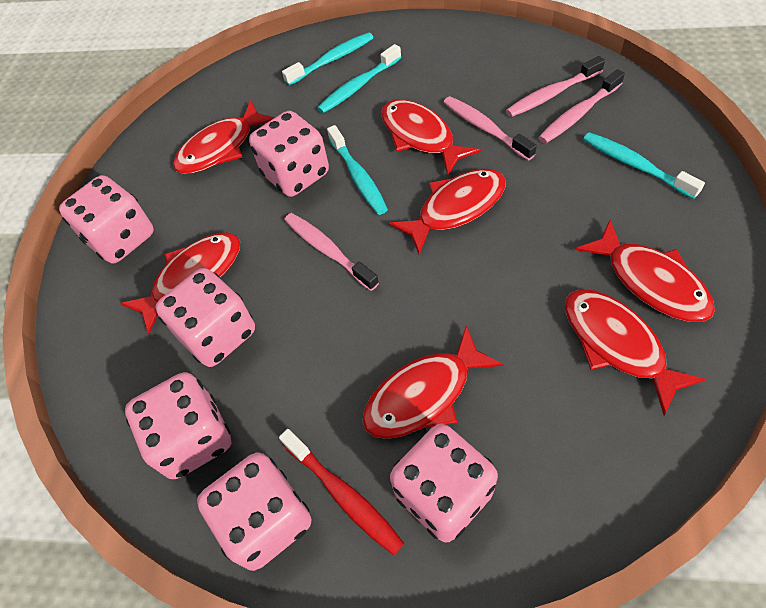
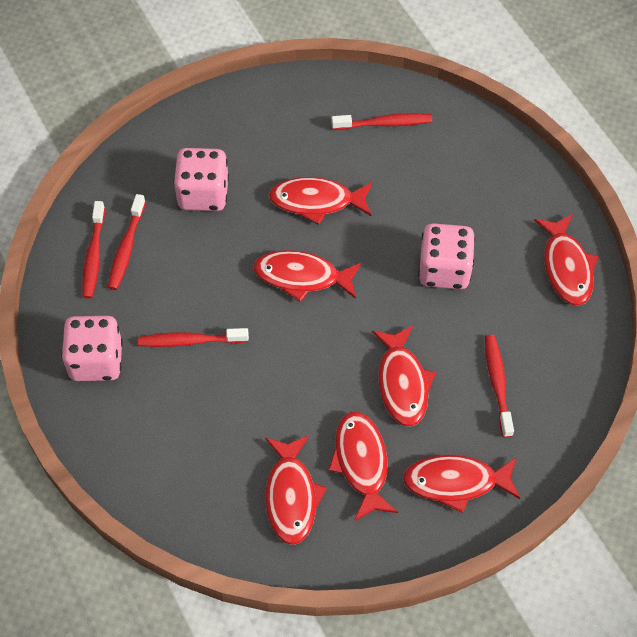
pink dice: [59,175,154,263] [125,372,231,479] [156,268,255,367] [197,452,311,571] [249,111,329,197] [390,423,498,542] = 6 -> [61,316,123,381] [173,148,229,211] [418,223,475,289] = 3
pink toothbrush: [285,213,379,291] [443,96,537,161] [506,56,605,117] [538,69,625,143] = 4 -> none = 0
red toothbrush: [279,429,404,555] = 1 -> [82,201,105,299] [108,194,146,290] [138,328,249,347] [331,113,432,130] [485,335,514,438] = 5
turquoise toothbrush: [282,32,374,86] [317,44,402,113] [327,125,388,215] [583,132,705,199] = 4 -> none = 0

